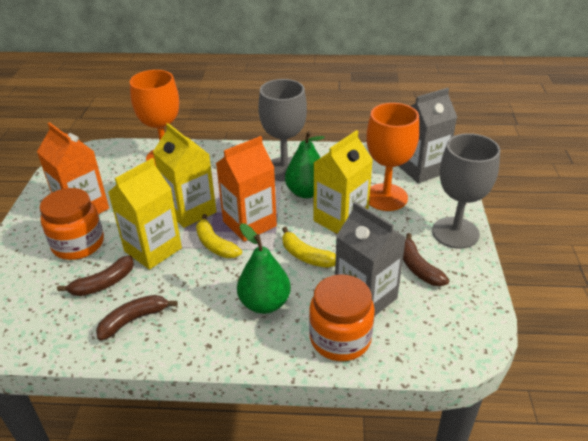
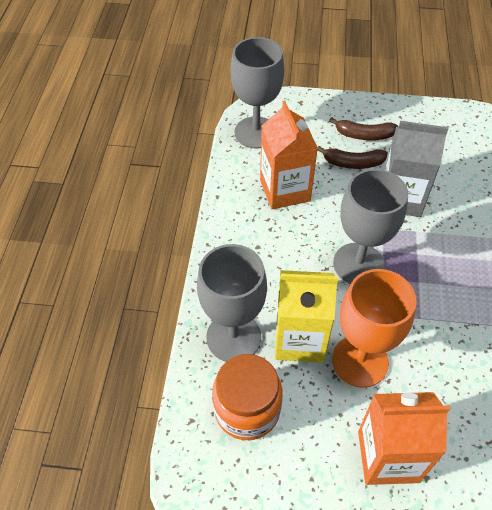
brown banana: [57,255,134,296] [96,295,177,340] [403,233,450,286] = 3 -> [317,146,388,169] [329,117,398,140] = 2
green pear: [237,223,291,314] [285,131,325,199] = 2 -> none = 0
grey carton: [335,202,406,316] [398,88,457,183] = 2 -> [385,121,448,217] = 1
grey goblet: [258,79,307,181] [432,133,500,249] = 2 -> [197,244,267,362] [230,37,284,149] [333,169,408,284] = 3
orange goblet: [130,70,179,166] [366,103,419,211] = 2 -> [332,269,417,388] = 1
orange jar: [40,188,104,260] [309,274,375,361] = 2 -> [212,354,282,440] = 1
yellow banana: [196,214,242,258] [282,227,336,268] = 2 -> none = 0
yellow carton: [108,158,182,270] [153,123,217,228] [313,130,373,234] = 3 -> [275,270,338,363] = 1

